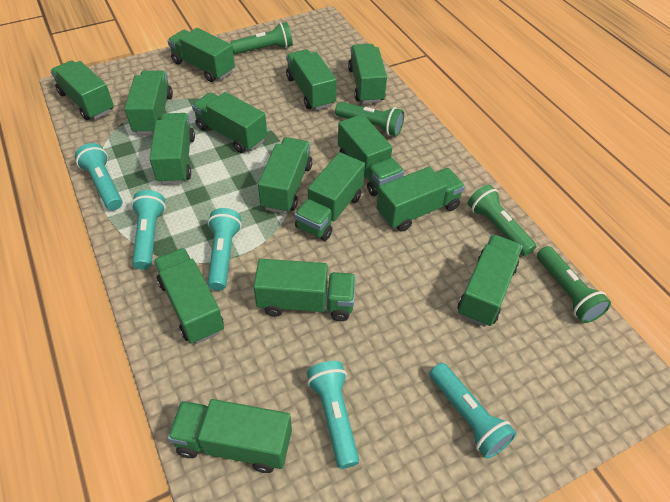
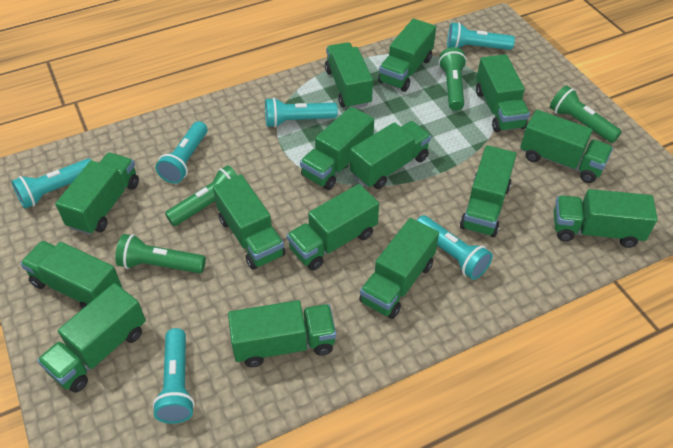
turquoise flashlight: [75,143,123,210] [131,190,166,270] [207,208,242,291] [307,361,359,469] [429,363,517,459] = 5 -> [11,159,92,209] [152,328,195,424] [155,121,208,184] [265,97,338,128] [417,215,493,280] [447,22,515,50] = 6

